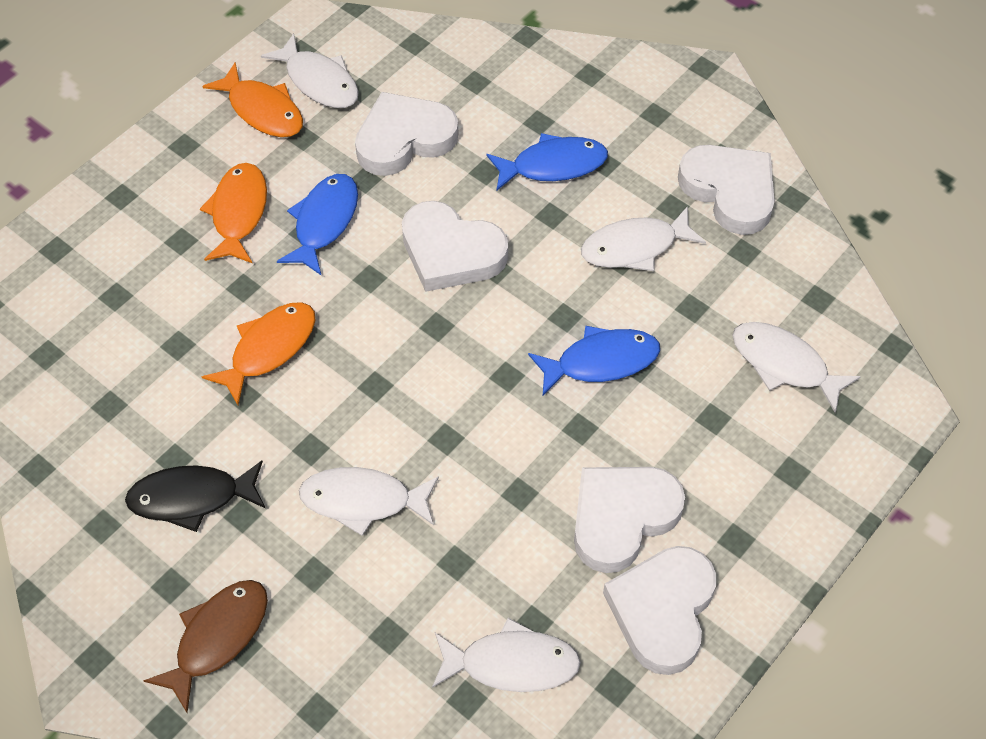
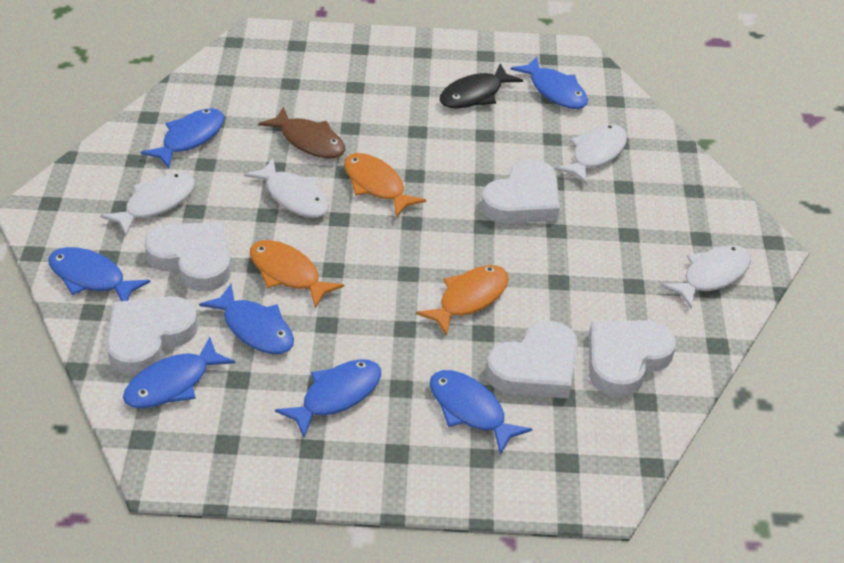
blue fish: [277,174,358,276] [487,133,608,190] [528,326,660,395] = 3 -> [48,247,150,301] [123,337,235,408] [141,108,224,168] [199,284,294,354] [275,359,381,437] [430,370,532,455] [511,56,588,109] = 7
white fish: [261,33,359,108] [299,467,439,536] [432,618,581,692] [581,206,706,271] [732,322,861,413] = 5 -> [100,173,195,236] [244,158,329,218] [555,124,627,185] [661,245,751,309] = 4

